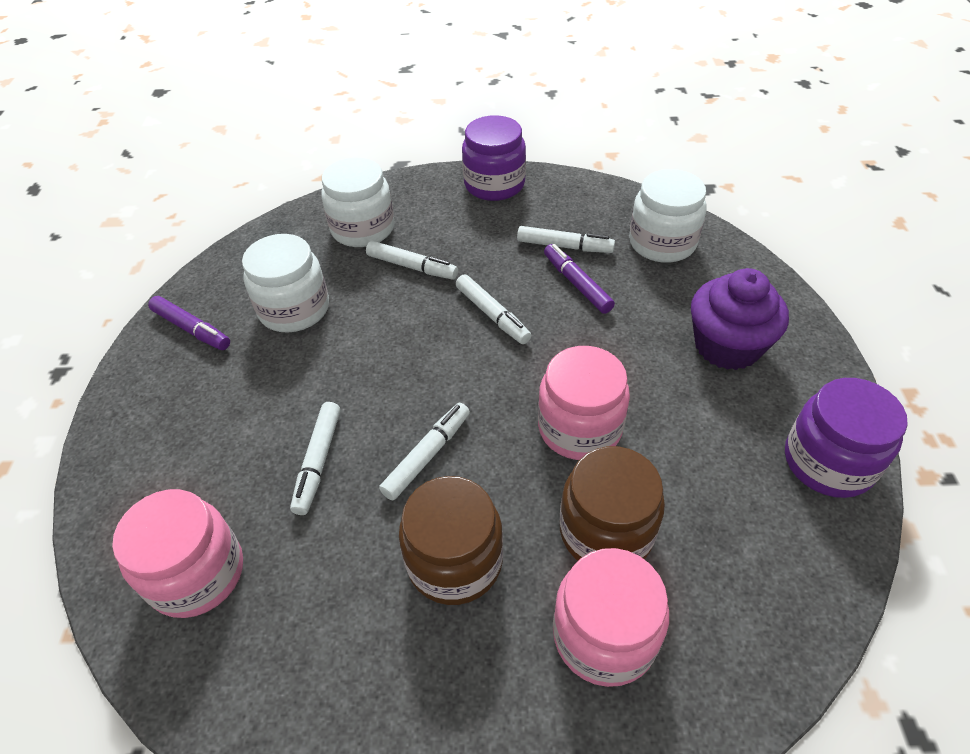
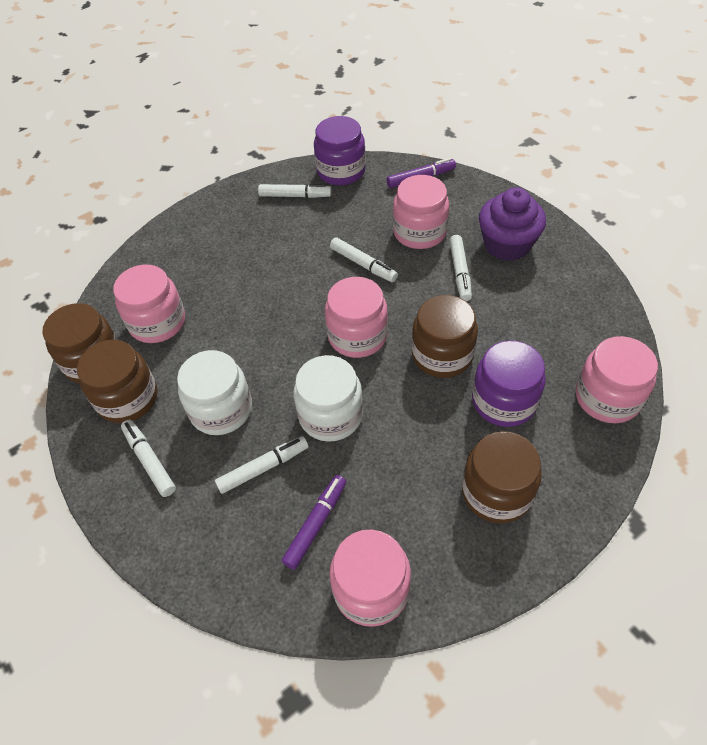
brown jar: [399,476,503,605] [560,446,665,561] = 2 -> [43,303,118,384] [77,340,157,423] [412,295,478,378] [462,431,542,523] = 4
pink jar: [112,489,243,618] [538,346,630,460] [553,548,669,687] = 3 -> [113,265,185,343] [325,277,388,358] [329,529,411,627] [393,175,449,249] [576,336,658,423] = 5
white jar: [242,234,329,332] [321,158,395,247] [629,169,707,263] = 3 -> [177,350,252,435] [294,355,363,442] = 2

